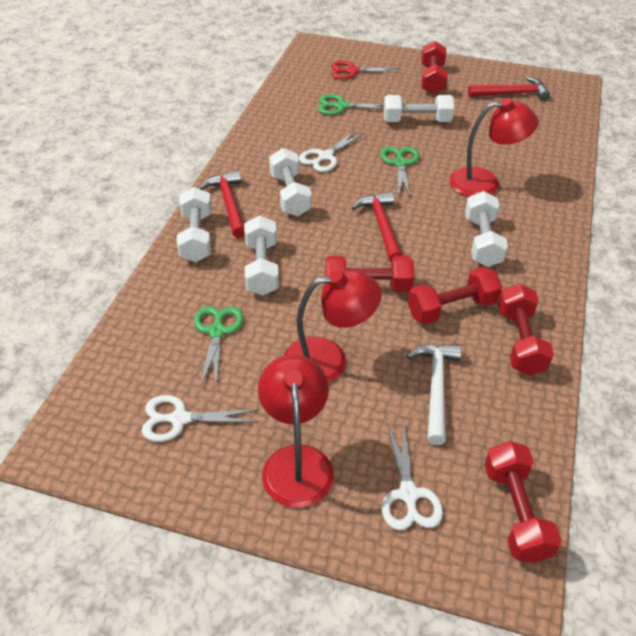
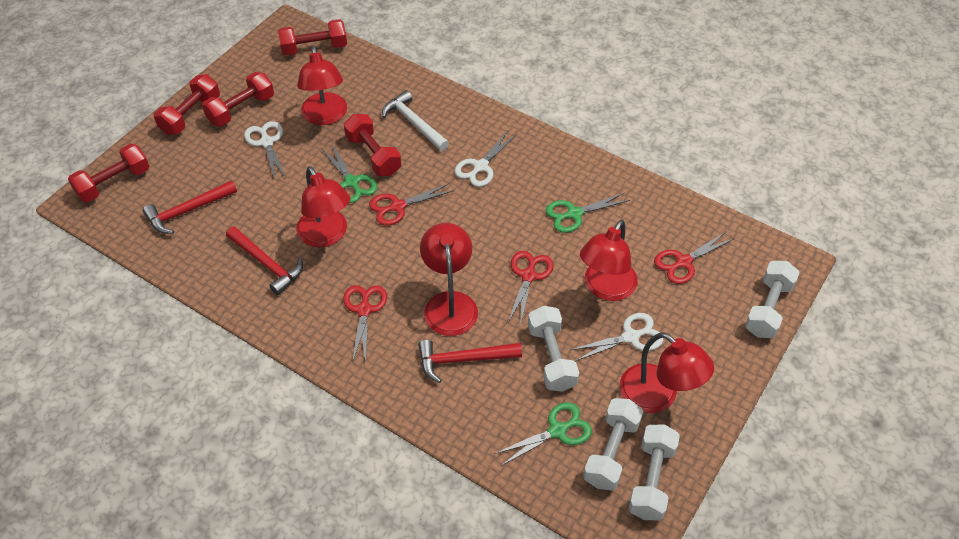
red lamp: [258,354,334,508] [284,269,382,383] [449,98,539,197] = 3 -> [296,166,350,247] [297,45,347,125] [420,223,478,336] [580,220,638,301] [620,332,714,413] = 5
red scissors: [331,61,401,79] = 1 -> [343,285,387,363] [369,184,454,226] [508,251,553,325] [654,232,733,284] = 4
white dumbbell: [177,187,212,262] [244,215,279,295] [269,148,312,216] [384,95,454,122] [465,191,508,267] = 5 -> [528,306,579,392] [583,398,643,491] [629,424,680,521] [745,261,800,338] = 4

